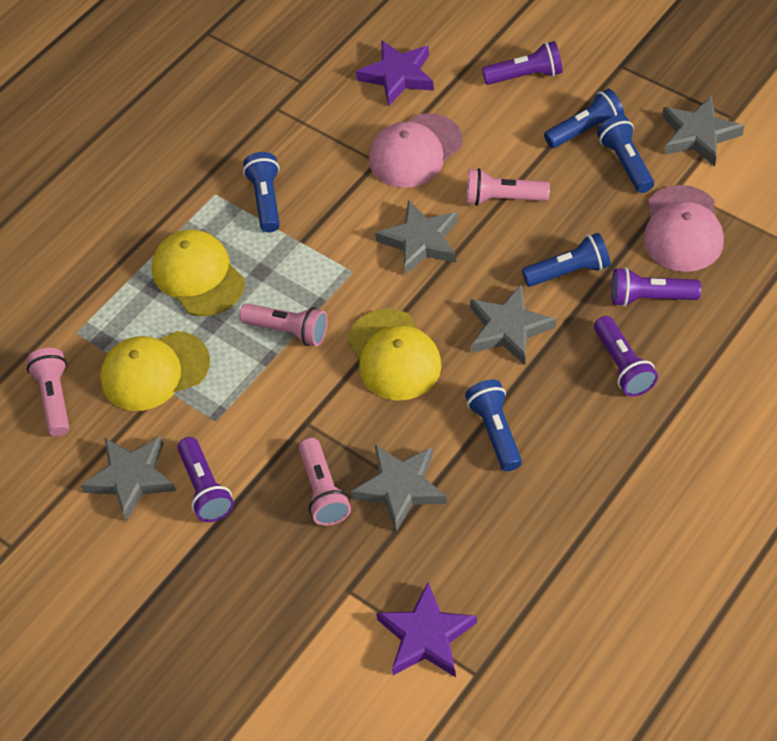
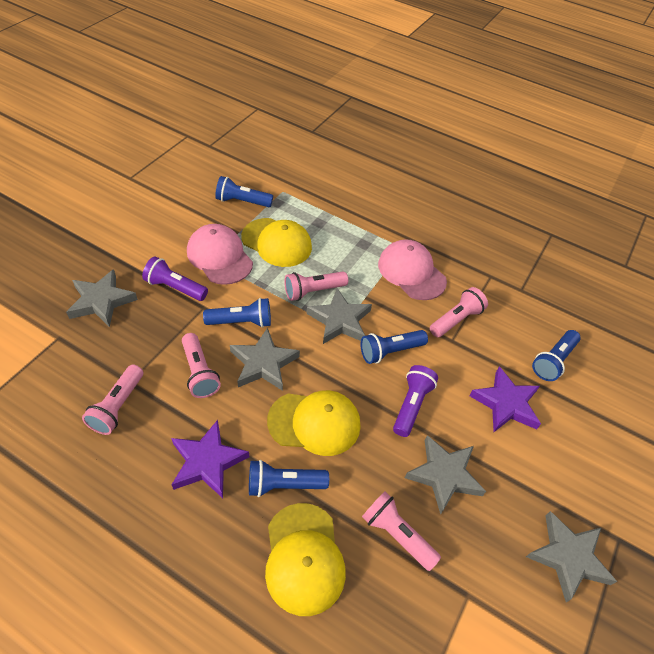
pink flashlight: [27,348,69,436] [239,303,328,346] [299,438,351,526] [467,168,550,206] = 4 -> [82,365,143,435] [182,333,221,398] [284,271,348,301] [362,491,441,571] [430,287,488,337] = 5
purple flashlight: [177,437,234,522] [482,41,563,85] [594,316,658,397] [611,267,701,307] = 4 -> [142,256,208,301] [393,365,438,437] = 2

